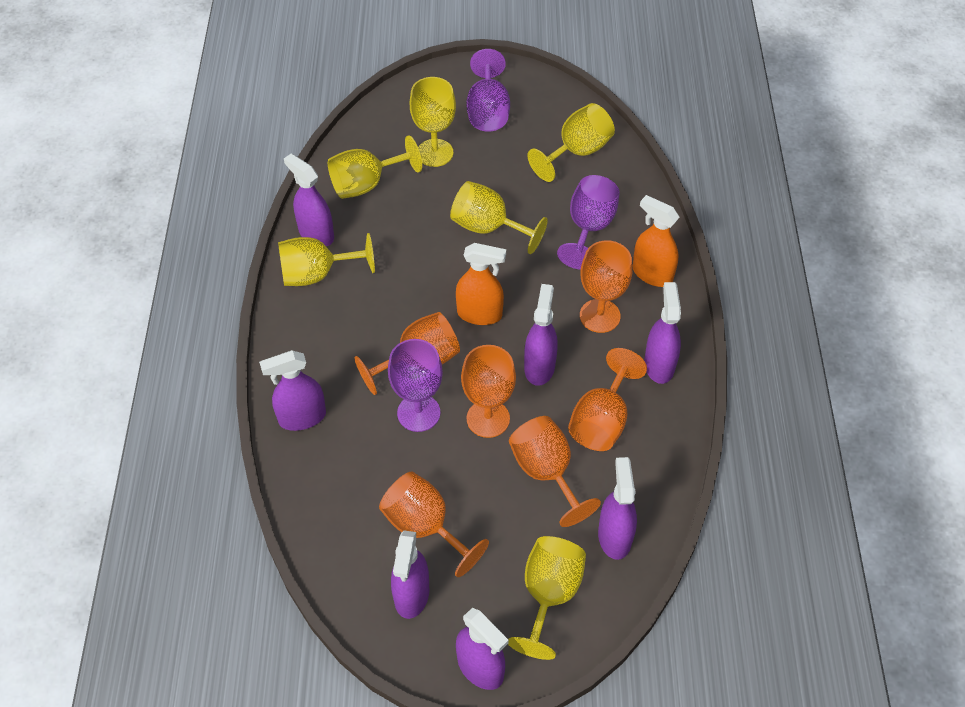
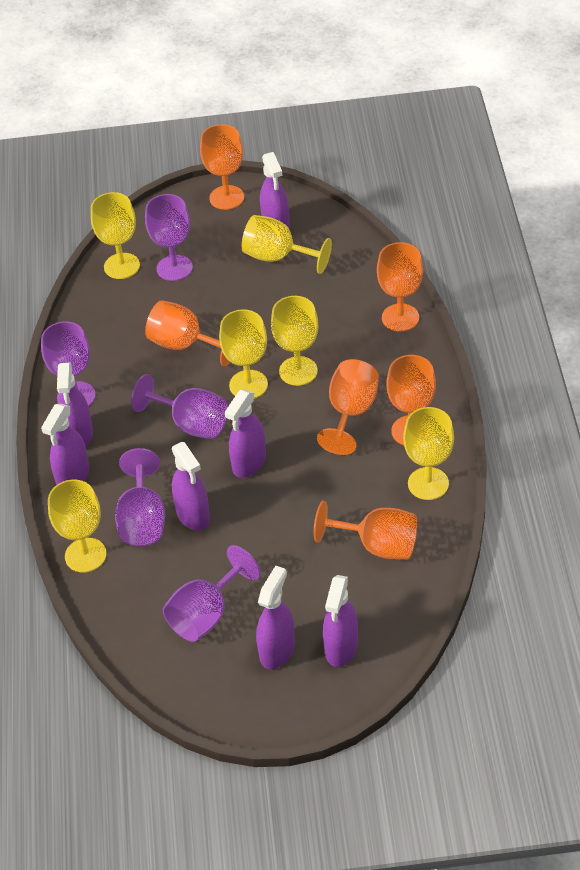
orange spray bottle: [456,243,506,325] [632,195,680,287] = 2 -> none = 0
purple goblet: [388,339,443,432] [467,49,510,131] [557,175,620,270] = 3 -> [41,321,96,407] [115,448,165,546] [131,374,228,439] [145,194,193,281] [163,545,261,642] = 5

